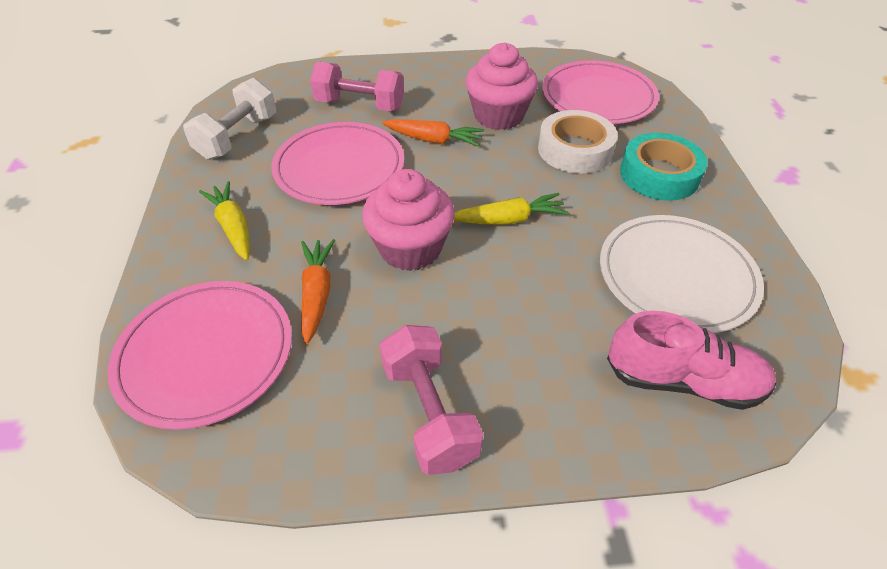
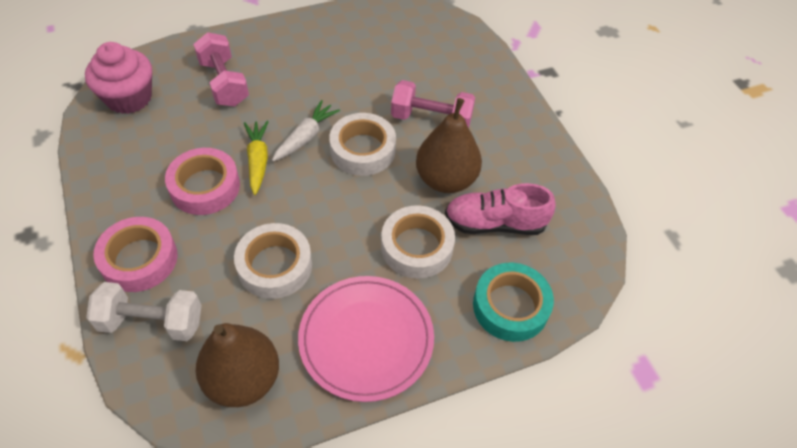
brown pear: none = 0 -> [196,323,279,407] [416,98,482,193] = 2
orange carrot: [301,239,335,344] [382,119,484,147] = 2 -> none = 0
pink cupcake: [362,169,455,271] [466,43,538,130] = 2 -> [85,42,152,114] = 1
pink plate: [108,281,292,430] [271,122,404,205] [542,60,659,124] = 3 -> [298,276,434,402] = 1
pink tape: none = 0 -> [93,217,177,292] [165,148,240,215] = 2
white carrot: none = 0 -> [272,100,340,161] = 1
white plate: [600,215,764,333] = 1 -> none = 0
white tape: [538,110,618,173] = 1 -> [234,223,312,299] [329,113,396,176] [381,206,455,278] = 3
yellow carrot: [199,181,250,261] [454,193,569,225] = 2 -> [244,121,269,195] = 1

